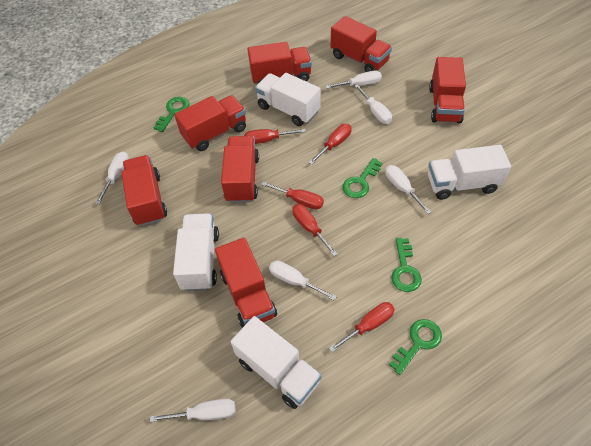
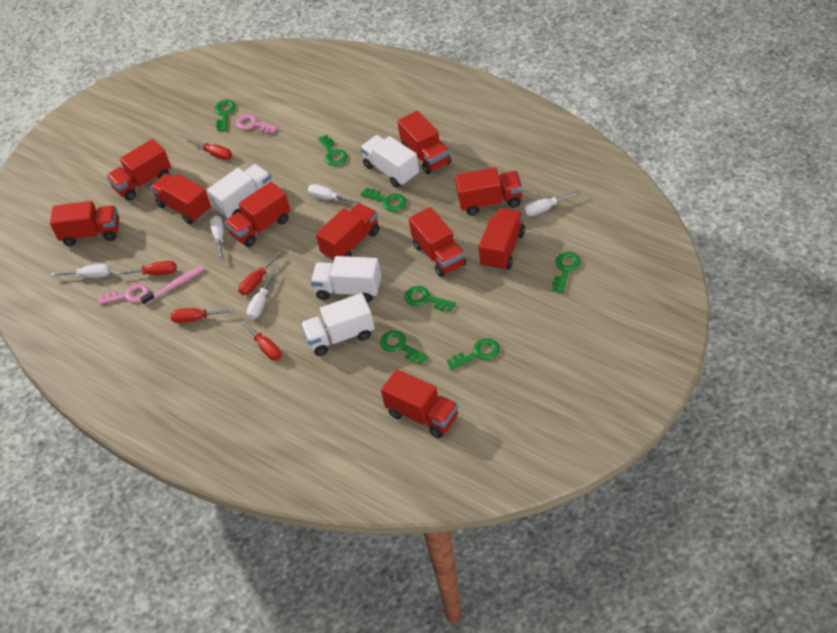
green key: [154,97,190,132] [342,158,383,198] [389,319,442,375] [391,238,422,292] = 4 -> [215,100,236,131] [318,135,348,166] [360,188,406,211] [380,331,428,365] [404,286,456,312] [447,338,500,370] [552,252,581,293] = 7
pink key: none = 0 -> [98,283,149,305] [236,114,278,134] = 2
pink toothbrush: none = 0 -> [140,266,204,305] = 1
red truck: [121,155,167,226] [174,95,246,151] [215,238,277,328] [221,136,259,203] [248,42,312,84] [330,16,392,72] [429,57,466,124] = 7 -> [50,201,119,246] [106,139,171,201] [150,174,211,225] [225,182,290,247] [316,203,379,261] [381,369,458,438] [397,111,451,174] [409,207,466,277] [455,167,523,216] [478,208,525,271] = 10
white screwdriver: [96,152,129,204] [150,399,236,422] [269,261,337,300] [326,71,382,89] [355,84,392,124] [385,165,432,214] = 6 -> [51,264,110,278] [210,215,224,260] [247,270,276,319] [308,184,361,204] [523,191,581,216] = 5

